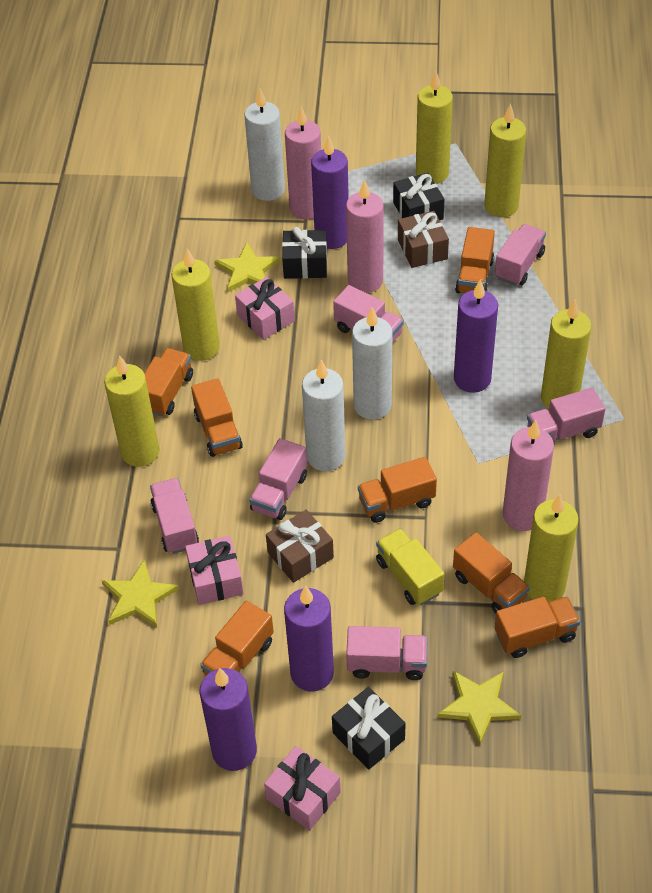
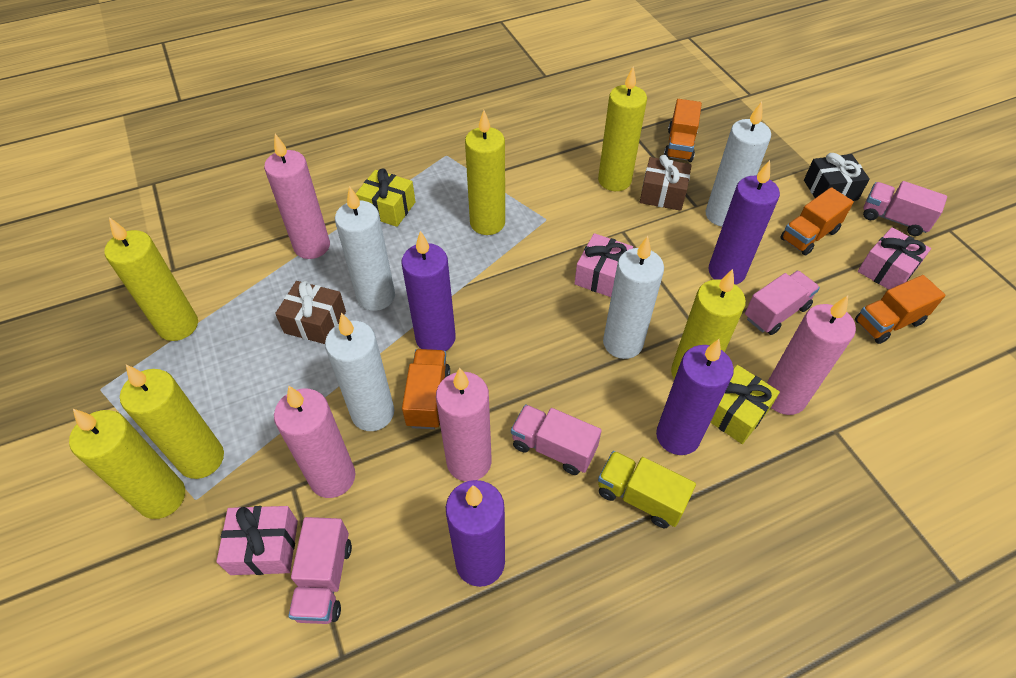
black gift: [282,227,327,279] [332,687,406,770] [393,173,445,220] = 3 -> [804,153,870,201] = 1
orange truck: [144,348,193,416] [191,378,243,457] [200,601,274,676] [358,457,437,523] [453,532,530,613] [455,227,495,293] [495,597,580,658] = 7 -> [402,349,450,429] [664,99,702,162] [780,187,854,255] [855,275,945,344] = 4
pink candle: [285,107,321,219] [346,179,384,293] [503,420,554,531] = 3 -> [264,134,330,259] [274,386,355,498] [436,367,492,482] [767,295,856,415] = 4
pink truck: [150,478,199,554] [249,438,307,520] [333,285,404,343] [346,626,427,680] [495,224,546,285] [527,388,605,442] = 6 -> [288,517,352,624] [511,405,602,475] [745,271,820,335] [863,181,947,236] = 4
white candle: [245,89,285,201] [302,360,346,471] [352,307,392,420] = 3 -> [325,313,394,431] [335,186,395,311] [603,236,664,359] [706,101,771,227] = 4
yellow gift: none = 0 -> [356,168,415,227] [710,365,780,444] = 2
yellow star: [102,560,179,627] [215,243,280,292] [437,671,521,745] = 3 -> none = 0

